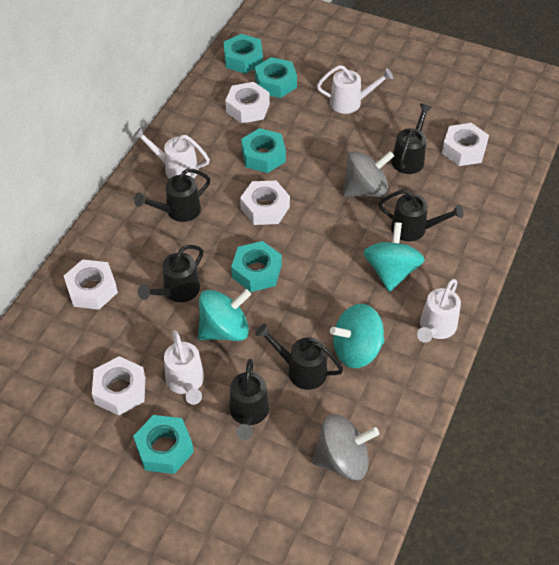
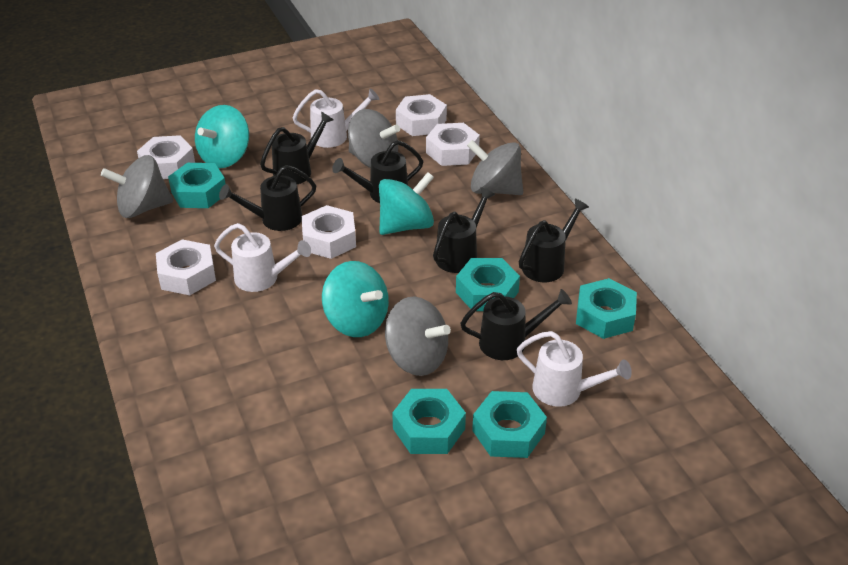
grey spinning top: [312,414,379,480] [343,151,394,197] = 2 -> [101,155,173,218] [348,109,400,168] [385,296,451,376] [467,140,523,195] = 4
white watering can: [133,127,210,179] [164,330,204,405] [317,65,393,114] [417,279,461,343] = 4 -> [214,223,311,292] [292,88,380,148] [517,331,632,407] = 3

